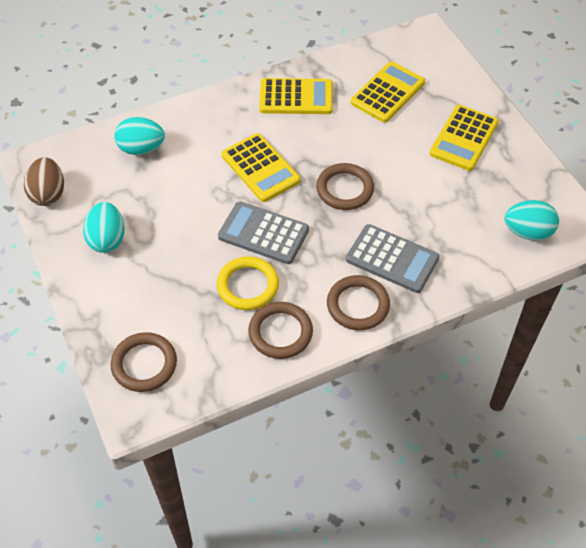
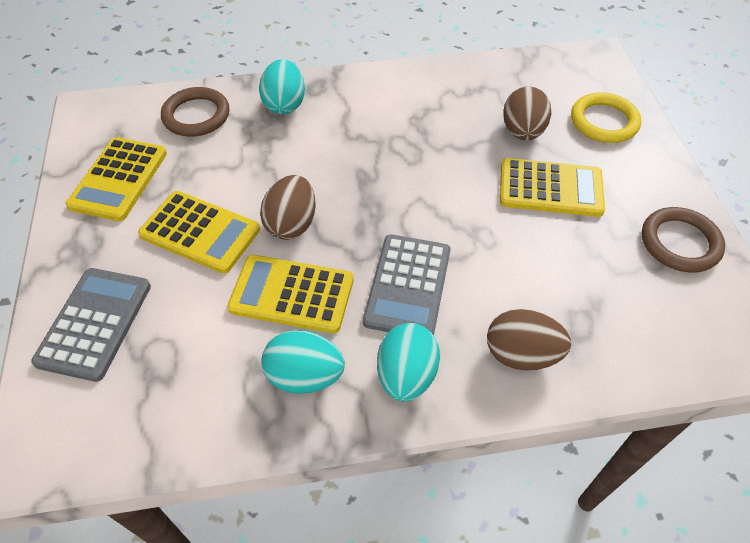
brown egg: [24,157,64,206] = 1 -> [260,175,316,240] [487,309,571,370] [503,86,551,140] = 3
brown ring: [111,332,177,392] [248,302,313,359] [316,163,374,210] [327,275,390,330] = 4 -> [161,87,230,137] [642,207,725,272] = 2

